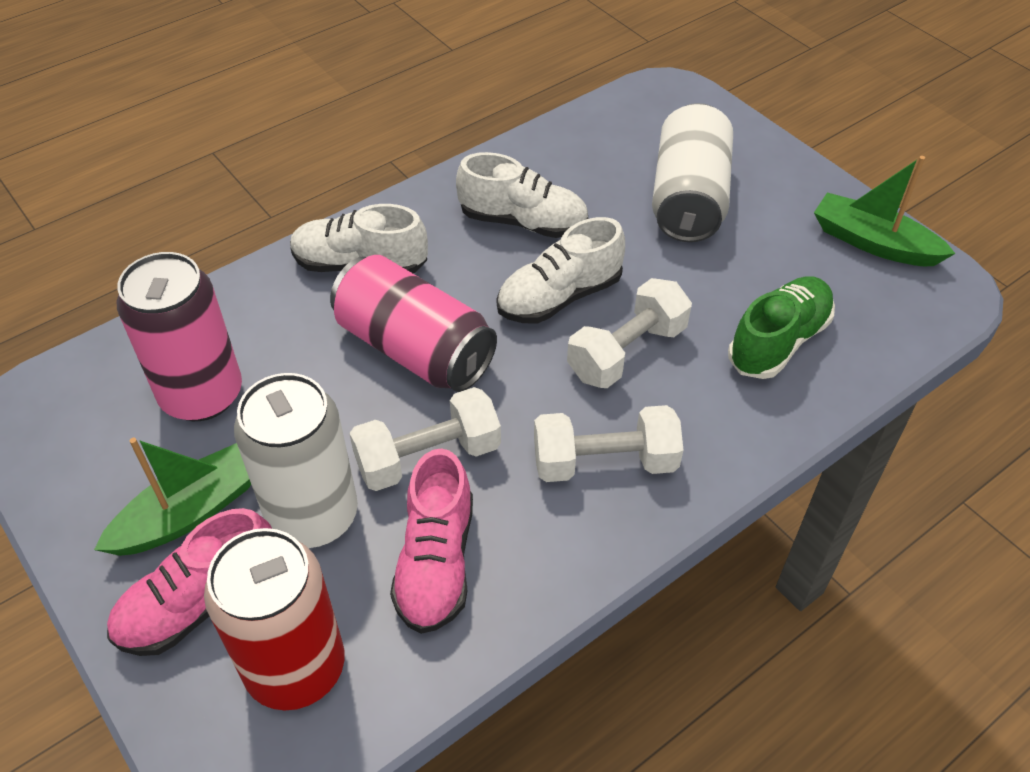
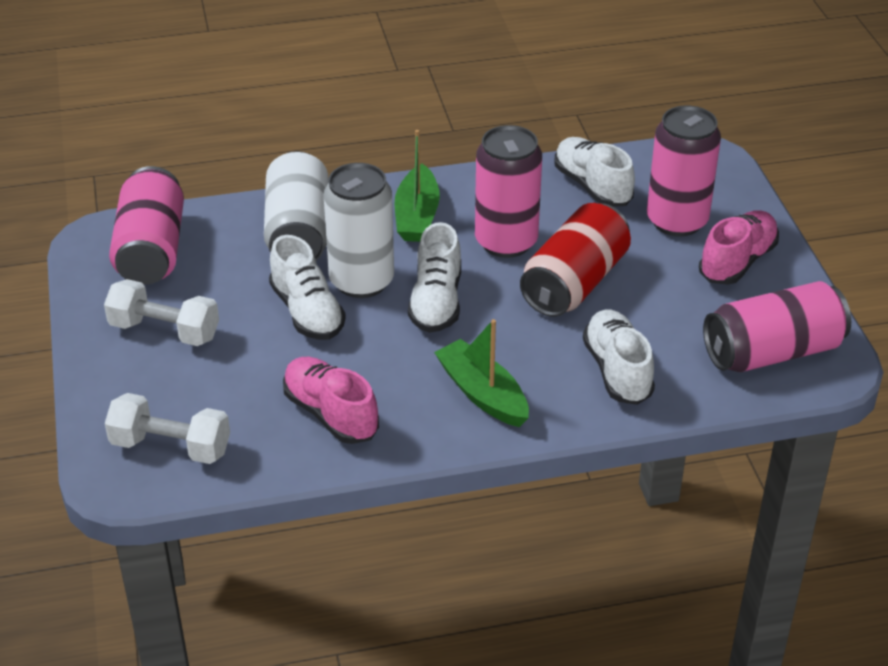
green shoe: [728,276,835,379] = 1 -> none = 0
pink can: [117,252,242,421] [330,255,497,392] = 2 -> [109,166,184,285] [475,125,542,258] [647,106,721,237] [703,281,851,372] = 4
white dumbbell: [349,387,501,491] [534,405,683,482] [567,278,692,388] = 3 -> [104,279,219,346] [105,393,230,464] = 2
white shoe: [290,204,428,273] [456,152,588,238] [497,217,625,323] = 3 -> [269,235,346,340] [408,222,461,333] [555,137,635,207] [583,310,655,405] = 4

